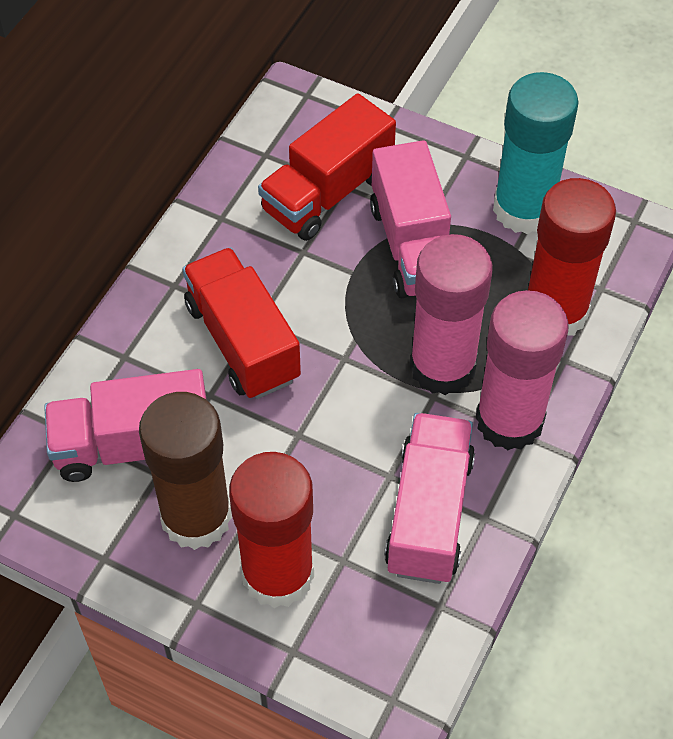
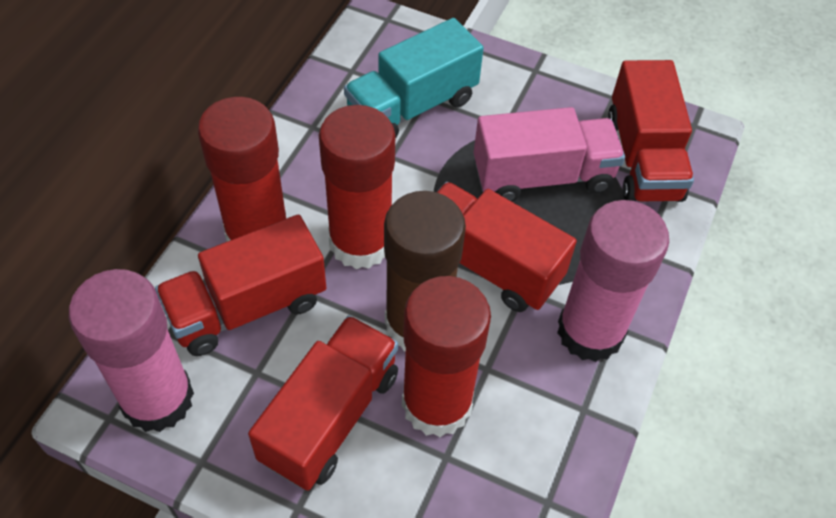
pink truck: [44,369,207,482] [370,140,451,298] [385,413,475,584] = 3 -> [474,107,625,202] = 1
red glue stick: [229,452,314,608] [528,178,616,336] = 2 -> [198,97,287,242] [319,105,395,269] [402,276,491,437] = 3
red truck: [182,247,301,399] [258,93,396,241] = 2 -> [155,215,326,356] [248,315,398,491] [437,182,577,312] [608,60,694,202] = 4
turquoise glue stick: [493,72,579,234] = 1 -> none = 0
turquoise truck: none = 0 -> [344,18,484,139] = 1

